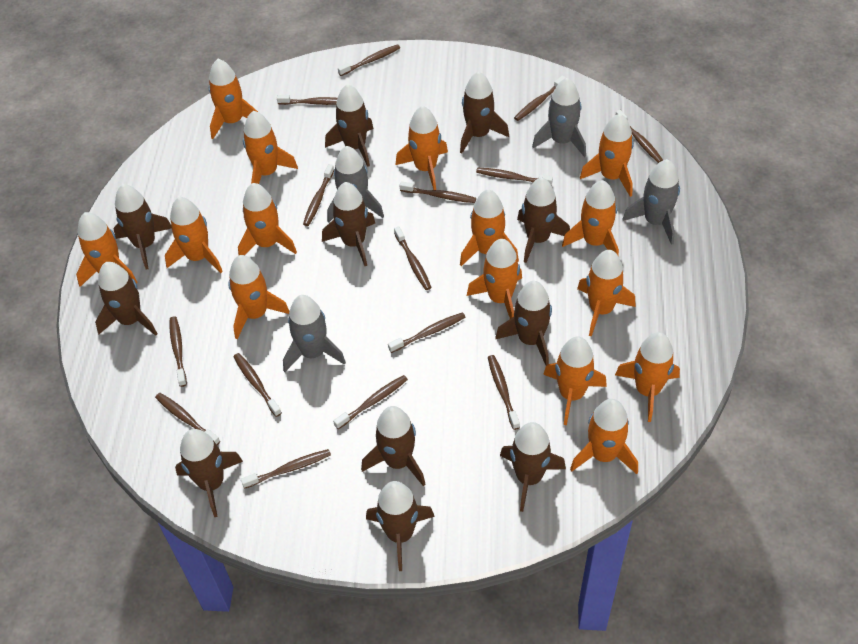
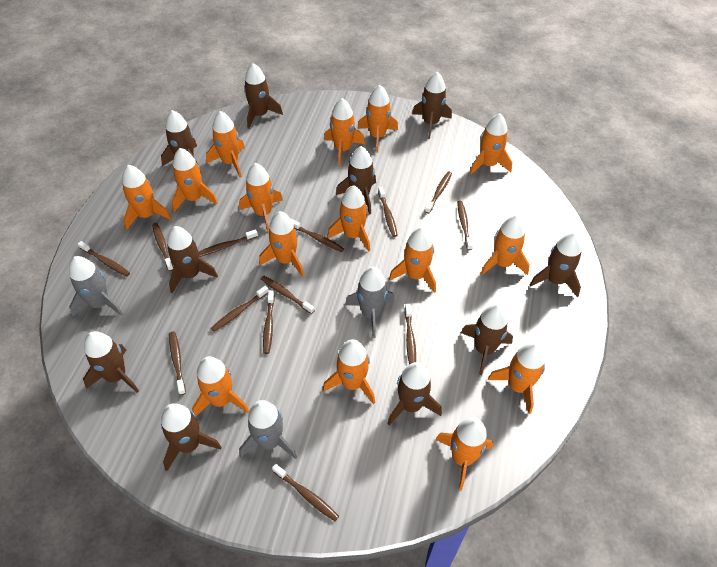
brown rocket: [95,262,157,336] [113,184,172,270] [175,429,243,517] [322,182,375,266] [325,84,374,167] [361,406,426,486] [366,481,435,571] [460,71,509,153] [495,281,552,365] [500,422,566,512] [517,178,570,263] = 11 -> [83,331,139,393] [161,110,201,172] [161,403,222,471] [167,226,218,293] [244,63,283,129] [336,146,376,214] [388,362,442,425] [412,72,452,139] [461,304,513,375] [530,232,582,297] = 10
brown toothbrush: [155,393,220,445] [170,316,187,387] [233,353,282,417] [241,449,331,489] [277,95,338,105] [303,164,334,226] [333,375,408,429] [338,44,400,76] [388,312,465,353] [394,226,432,290] [399,181,476,203] [476,168,553,185] [488,355,520,430] [514,76,566,121] [616,110,663,163] = 15 -> [78,241,130,277] [152,223,174,271] [169,331,186,395] [199,229,258,257] [211,285,269,332] [261,276,315,314] [263,290,275,354] [272,464,339,521] [291,219,344,252] [378,187,398,237] [405,304,416,365] [425,172,452,214] [457,201,473,250] = 13
grey rocket: [283,295,346,372] [327,146,384,223] [532,78,586,157] [623,159,680,245] = 4 -> [69,256,123,317] [239,400,297,459] [345,267,394,338] = 3

